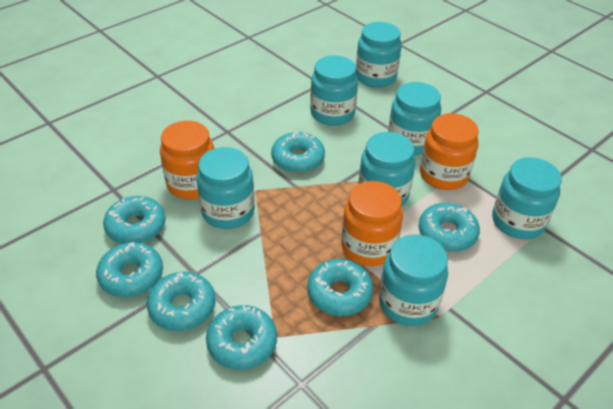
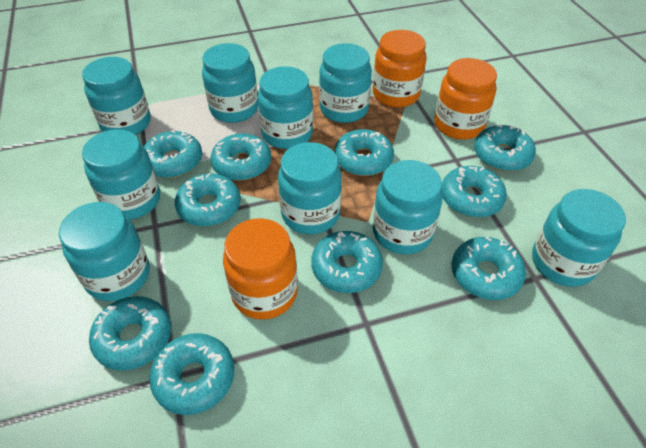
turquoise donut: [96,242,163,297] [103,196,166,244] [147,272,215,331] [206,305,277,370] [271,131,325,173] [307,259,373,316] [419,203,480,252] = 7 -> [89,296,171,371] [144,130,202,178] [149,333,234,415] [175,173,241,227] [210,133,271,181] [311,231,383,293] [334,129,394,176] [441,166,507,218] [451,237,526,300] [474,124,536,171] = 10
turquoise jar: [197,147,255,229] [310,55,358,126] [356,22,402,88] [358,132,415,206] [379,235,448,326] [388,82,441,155] [492,157,562,239] = 7 -> [59,202,150,301] [82,57,151,135] [82,129,160,220] [202,43,258,123] [257,66,313,149] [278,142,342,234] [319,43,372,123] [373,160,443,254] [532,189,626,287] = 9

